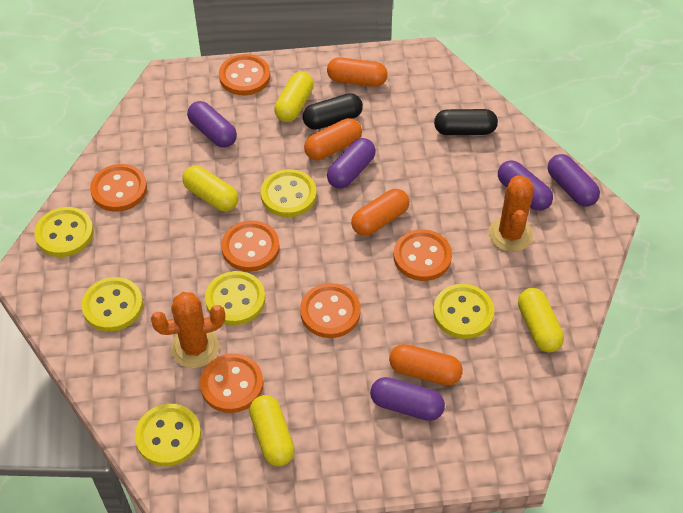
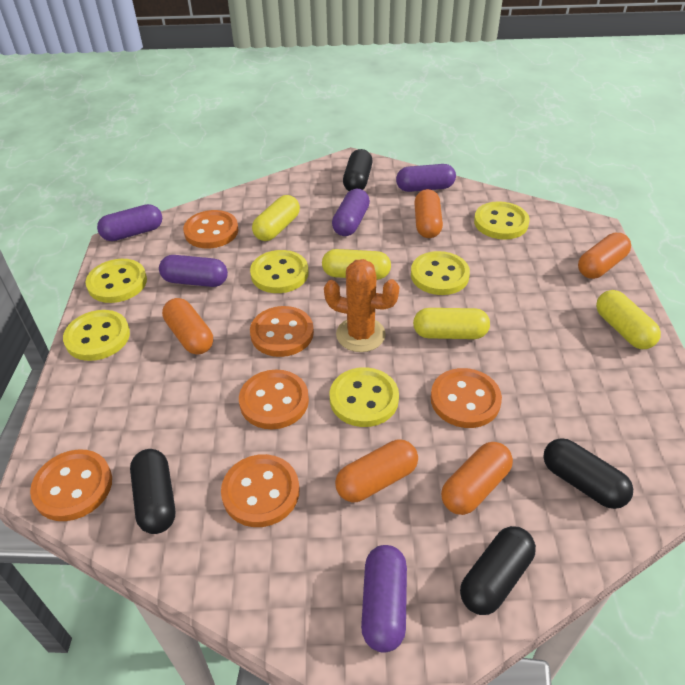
black capsule: [303,93,363,130] [434,109,498,135] = 2 -> [130,449,175,534] [343,149,372,191] [460,526,536,615] [543,438,633,509] = 4
orange cactus: [151,292,225,368] [488,175,534,252] = 2 -> [324,259,399,352] = 1
orange capsule: [304,118,362,160] [327,57,388,87] [351,189,409,236] [389,344,463,386] = 4 -> [162,298,213,355] [335,440,418,502] [414,189,443,238] [441,442,513,515] [578,233,631,279] = 5

